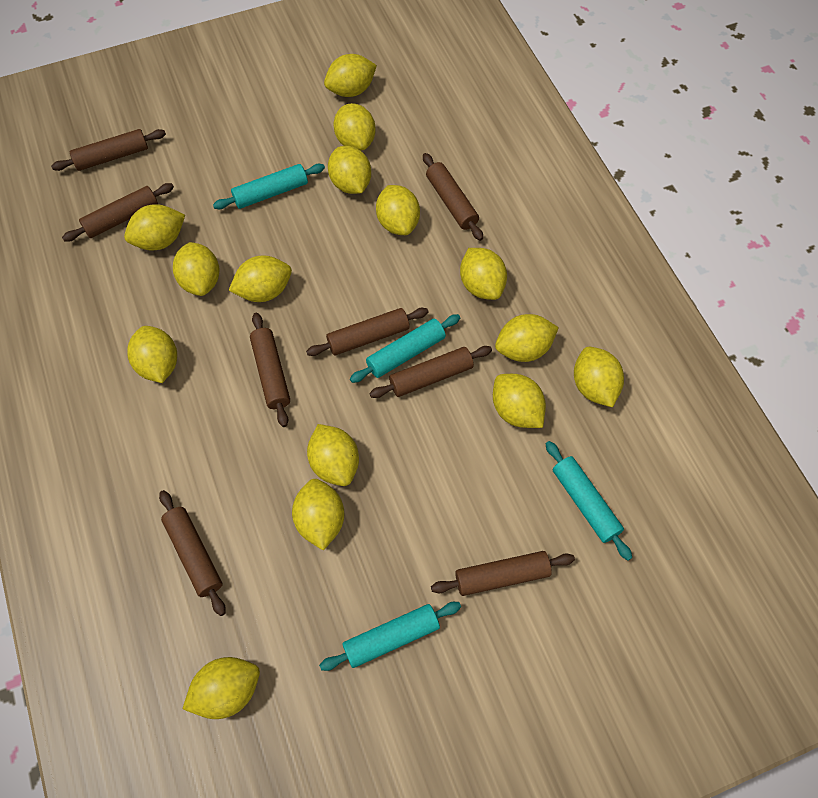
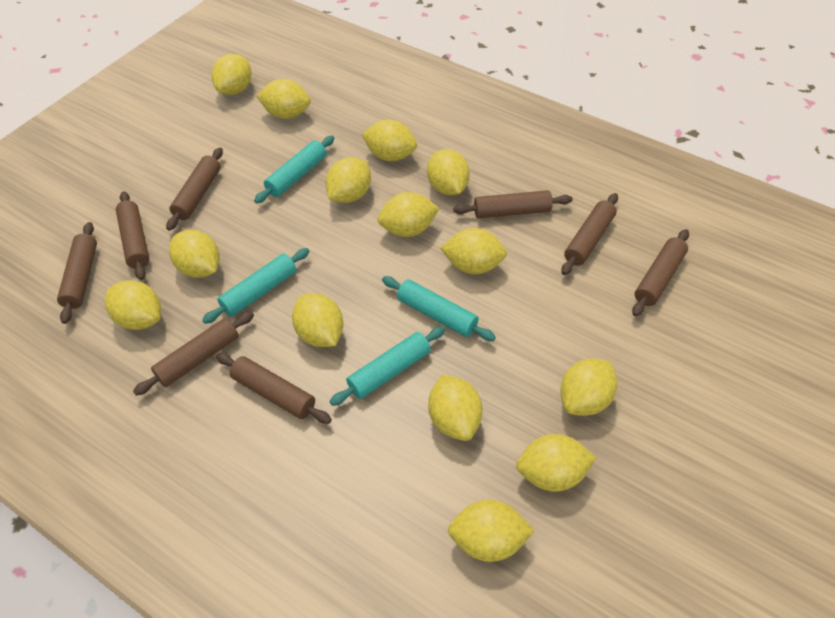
yellow lemon: [124,204,185,250] [127,326,177,383] [173,242,219,296] [183,657,260,719] [228,256,292,302] [292,479,344,550] [307,424,359,486] [324,54,377,97] [328,146,371,194] [334,103,376,151] [376,185,420,235] [460,248,507,300] [493,374,546,428] [495,314,559,362] [574,347,624,407] = 15 -> [105,280,161,330] [169,230,220,278] [211,54,252,95] [256,79,311,119] [292,293,344,347] [325,157,371,203] [362,119,417,161] [377,192,439,237] [427,149,470,195] [428,375,483,441] [440,228,507,274] [448,500,534,562] [516,434,596,492] [560,358,617,416] = 14

